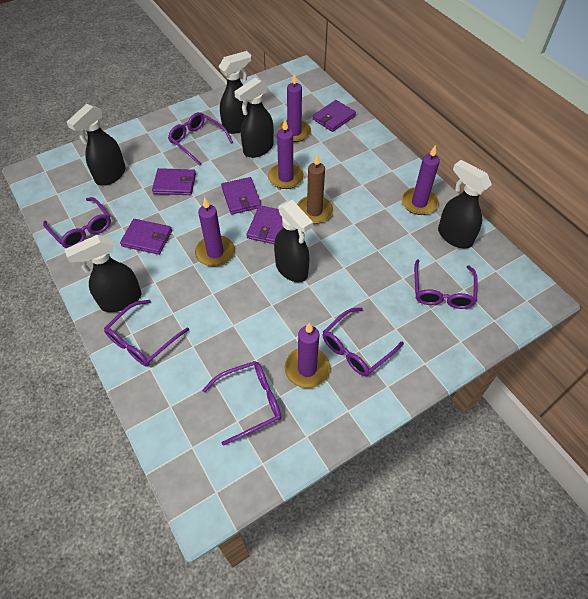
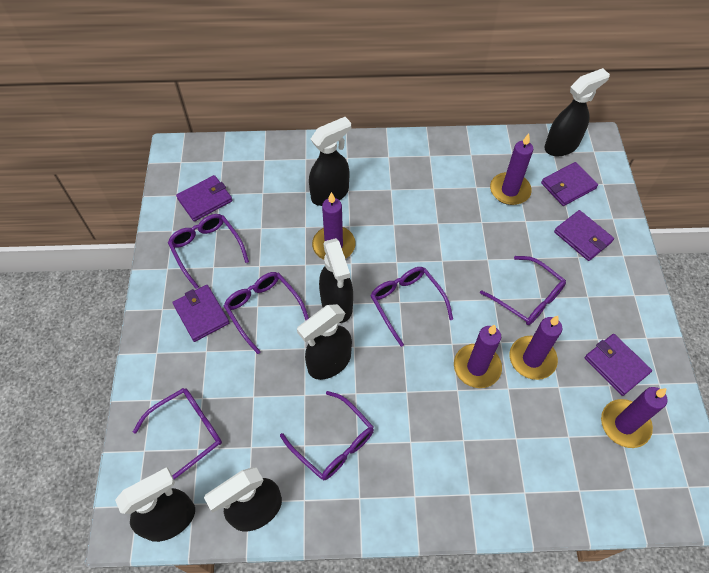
brown candle: [297,154,334,224] = 1 -> none = 0

